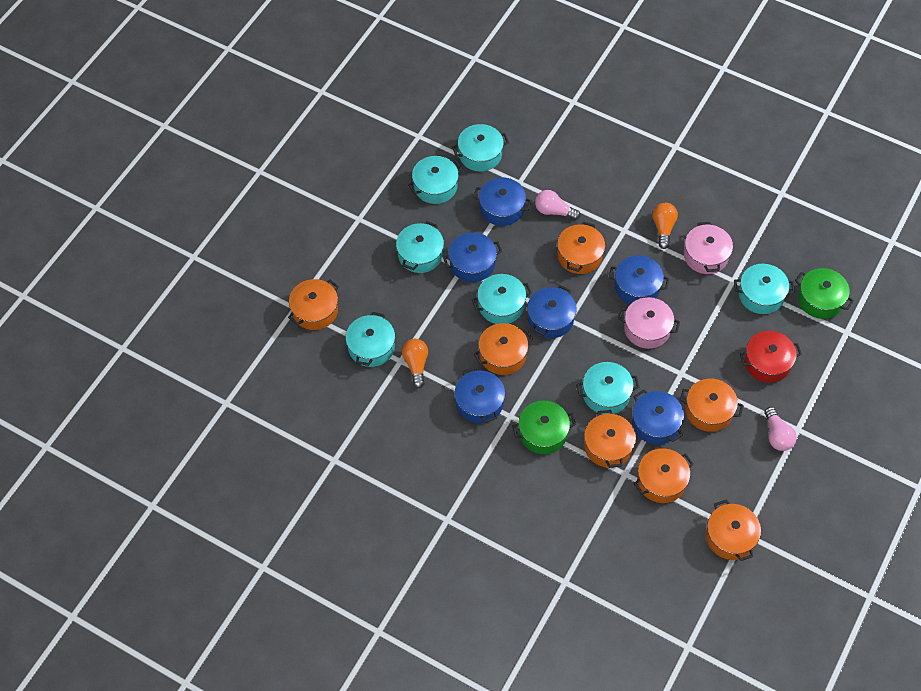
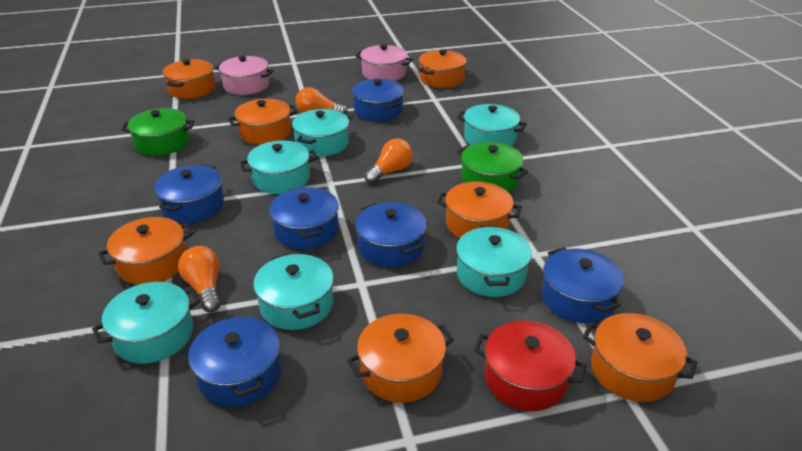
orange light bulb: [402,339,428,388] [653,203,678,249] = 2 -> [178,246,221,312] [295,87,348,115] [364,139,413,184] = 3
pink light bulb: [535,190,580,220] [764,407,797,451] = 2 -> none = 0
turquoise pot: [345,312,395,367] [396,221,444,273] [408,156,462,204] [452,124,509,171] [472,274,532,324] [576,362,639,414] [734,264,795,314] = 7 -> [92,282,200,364] [240,141,317,194] [253,253,334,330] [292,109,349,157] [456,226,532,297] [457,104,527,146] = 6

